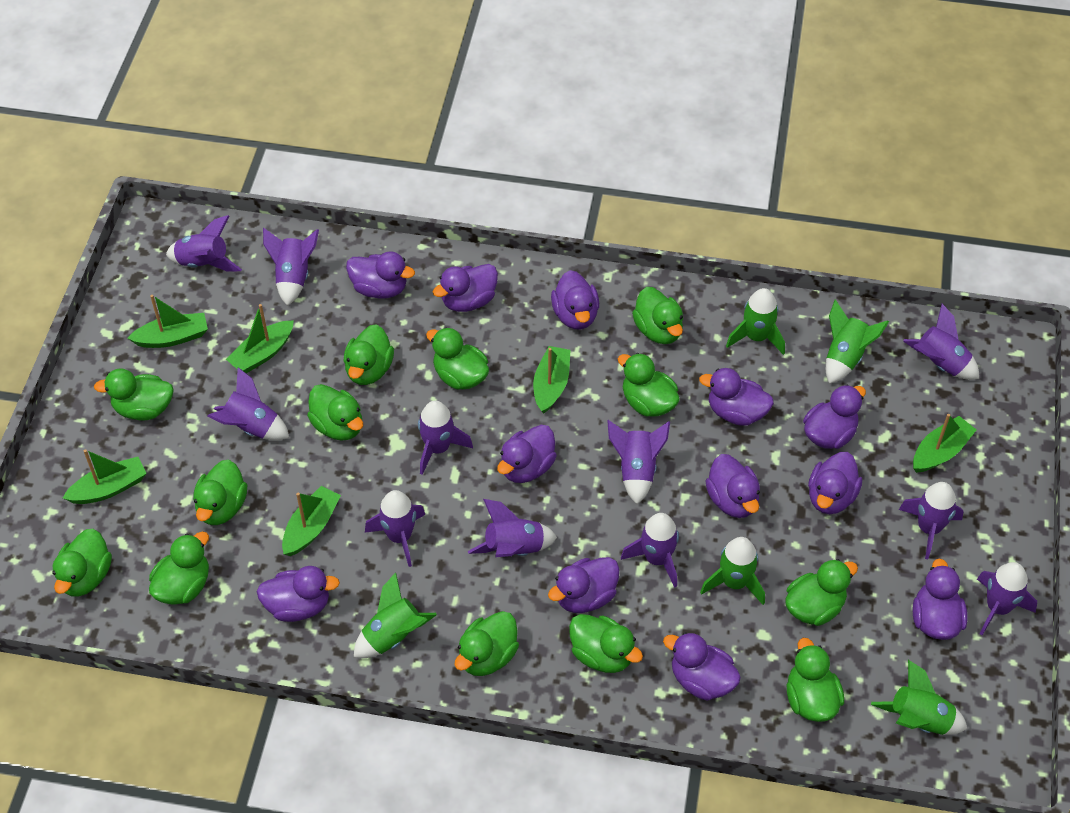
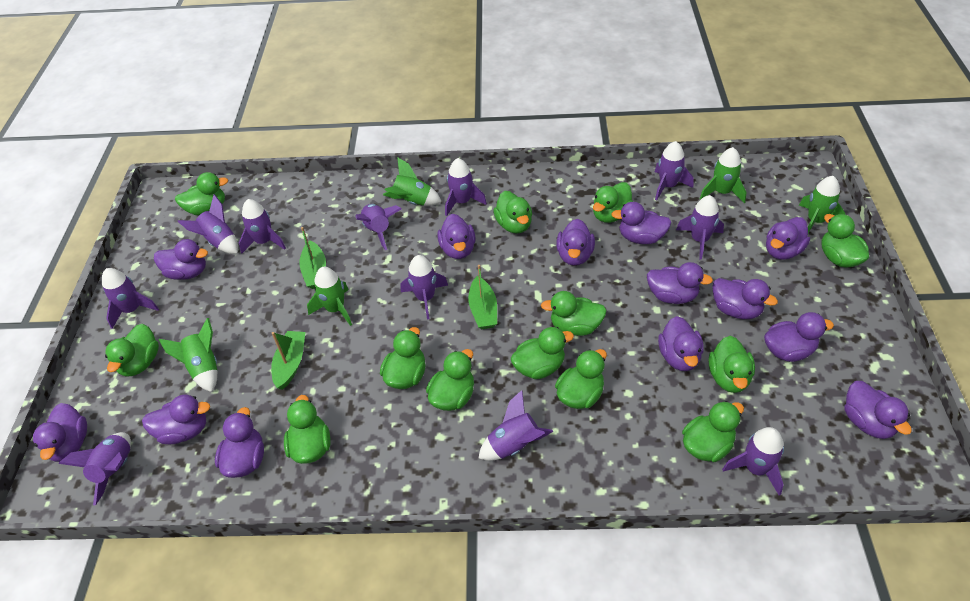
green boat: [63,449,147,504] [128,295,208,348] [226,304,294,373] [282,486,341,556] [533,346,571,414] [913,414,976,473] = 6 -> [271,331,305,390] [299,227,326,289] [468,265,497,329] = 3
purple duck: [256,566,340,622] [346,251,415,299] [433,264,498,312] [497,425,557,483] [548,557,619,613] [551,270,599,329] [663,632,741,701] [699,368,774,426] [705,454,760,518] [803,385,866,449] [808,452,862,514] [913,558,968,640] = 12 -> [33,403,87,462] [142,395,210,444] [154,239,208,280] [215,407,264,478] [437,214,476,259] [556,219,595,266] [611,202,671,244] [647,262,713,304] [658,316,704,371] [712,278,778,319] [764,312,834,362] [766,217,810,260] [845,381,912,439] = 13

